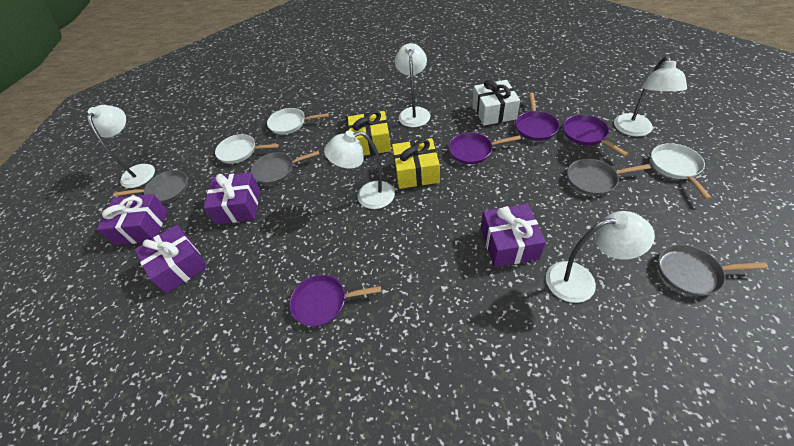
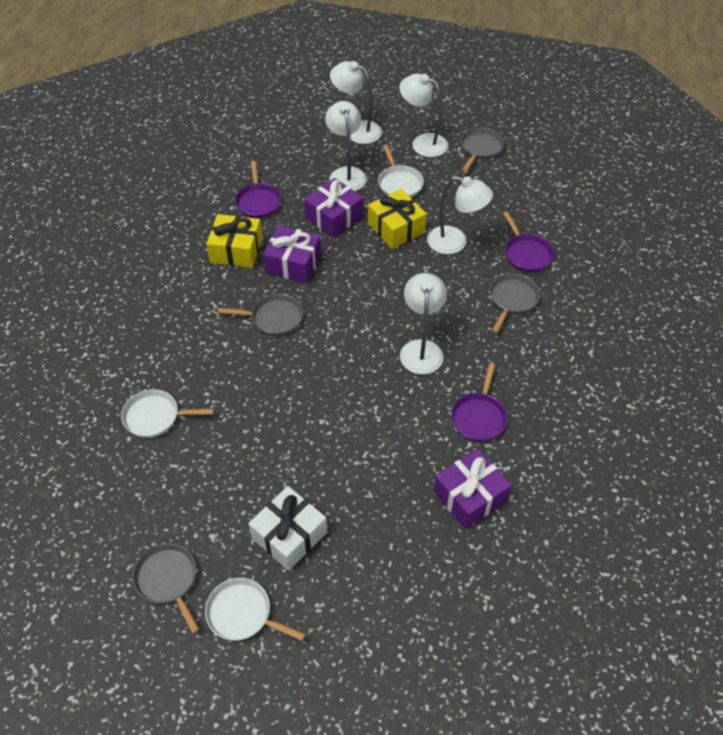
purple gift: [96,194,168,245] [135,225,208,294] [203,172,260,224] [481,204,546,267] = 4 -> [263,225,321,283] [304,178,363,238] [434,449,511,529] = 3
purple pan: [289,275,381,327] [449,132,521,164] [516,92,559,141] [563,115,628,156] = 4 -> [235,161,281,218] [451,363,507,442] [503,211,554,272] = 3

